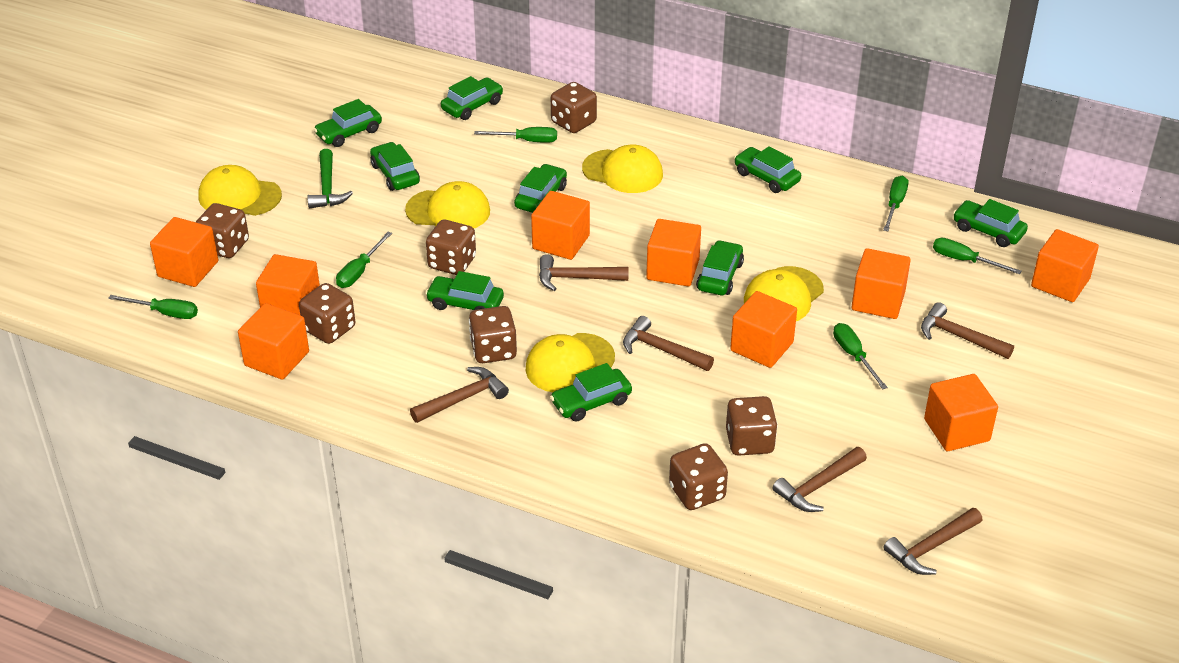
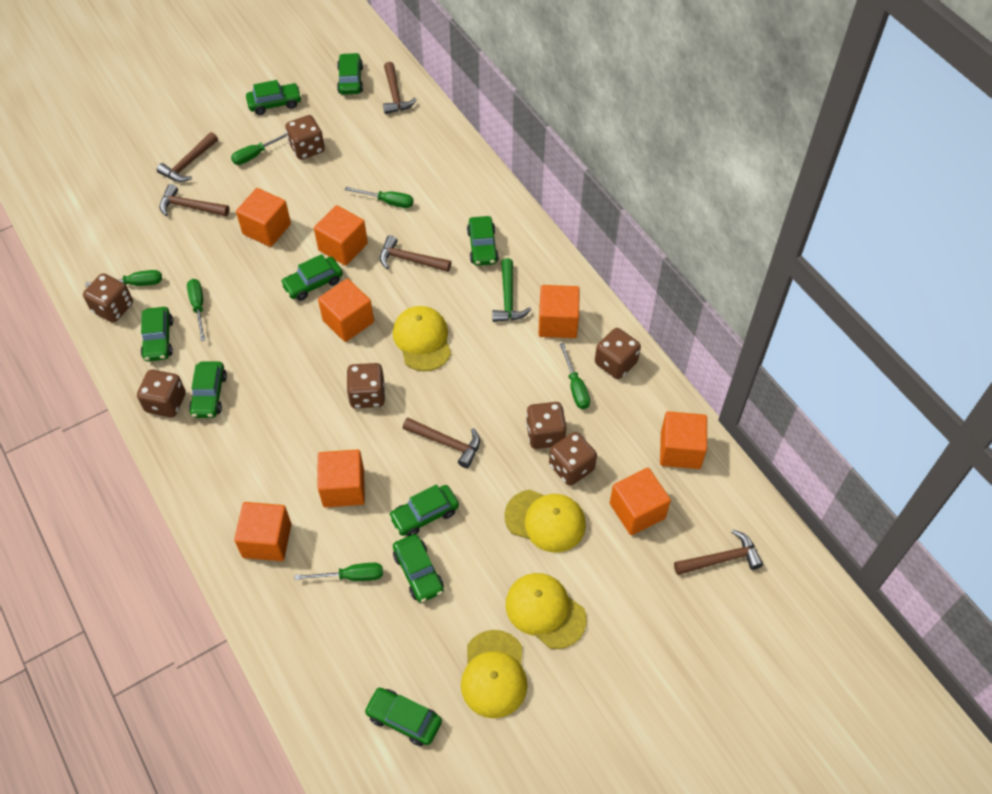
orange cube: [150,217,218,287] [238,303,309,380] [256,254,320,315] [531,191,590,260] [646,219,701,286] [730,291,797,368] [852,248,911,319] [924,374,998,451] [1031,229,1099,302] = 9 -> [234,502,292,561] [236,188,291,247] [314,205,368,266] [318,279,374,342] [318,449,365,507] [539,285,580,338] [610,468,671,535] [660,411,707,469] = 8
yellow cap: [199,165,282,216] [405,181,490,228] [525,333,615,392] [582,145,663,193] [744,266,824,321] = 5 -> [393,306,451,371] [461,630,528,718] [505,490,586,552] [505,573,587,649] = 4

